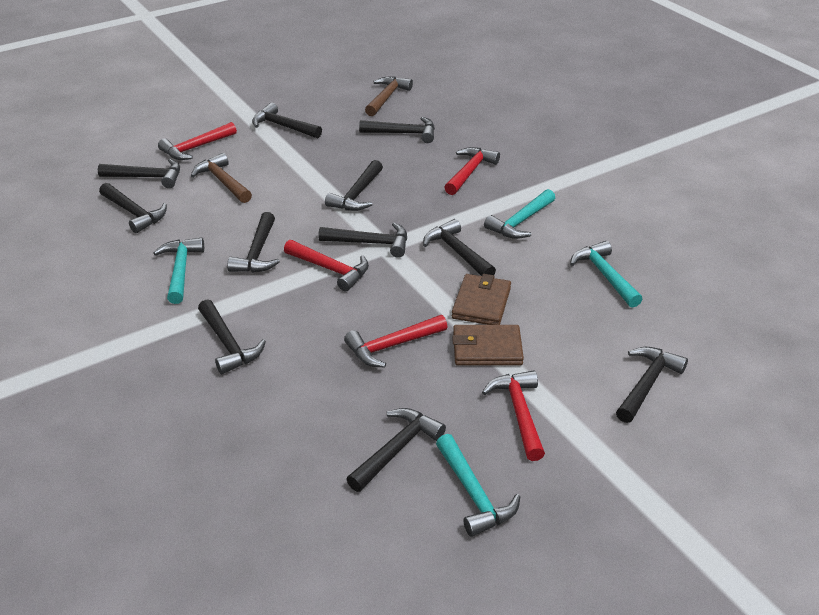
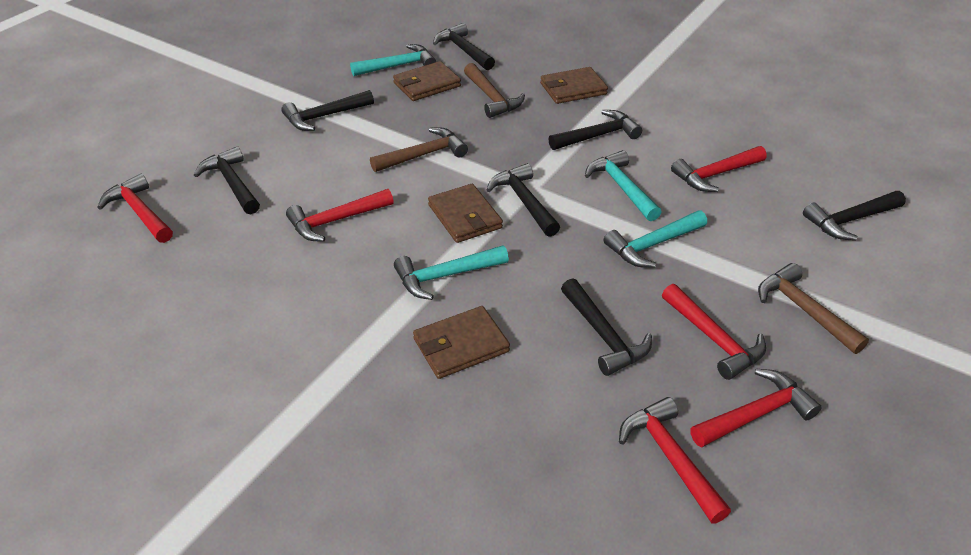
black hammer: [98,159,180,188] [99,183,167,233] [198,299,266,374] [227,212,280,273] [252,103,322,138] [318,222,407,258] [325,160,383,211] [346,408,446,492] [359,117,435,143] [423,219,496,276] [616,347,688,423] = 11 -> [194,146,260,214] [281,90,374,131] [433,23,495,70] [487,163,560,237] [548,110,642,150] [561,278,652,376] [803,191,906,241] = 7
brown hammer: [191,153,252,203] [365,77,413,116] = 2 -> [370,127,468,172] [464,63,525,118] [758,263,869,354] = 3
brown wallet: [452,274,511,325] [452,325,524,366] = 2 -> [393,61,461,101] [413,306,510,379] [428,184,503,243] [540,67,608,104] = 4
red hammer: [158,122,237,160] [284,240,369,291] [344,315,447,367] [444,147,500,195] [482,370,545,461] = 5 -> [97,174,173,243] [286,189,394,242] [619,397,731,524] [662,284,766,380] [671,146,767,192] [690,369,822,447] = 6

